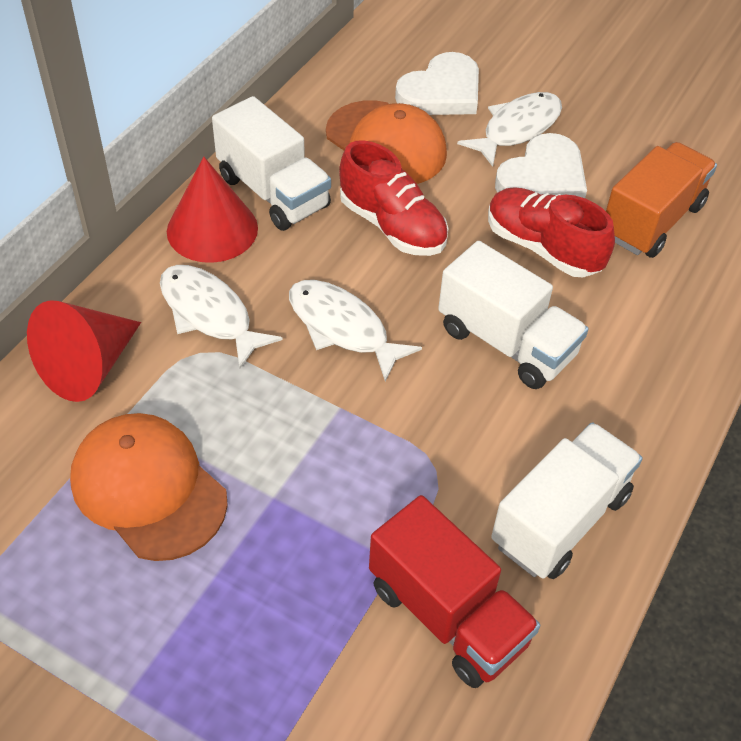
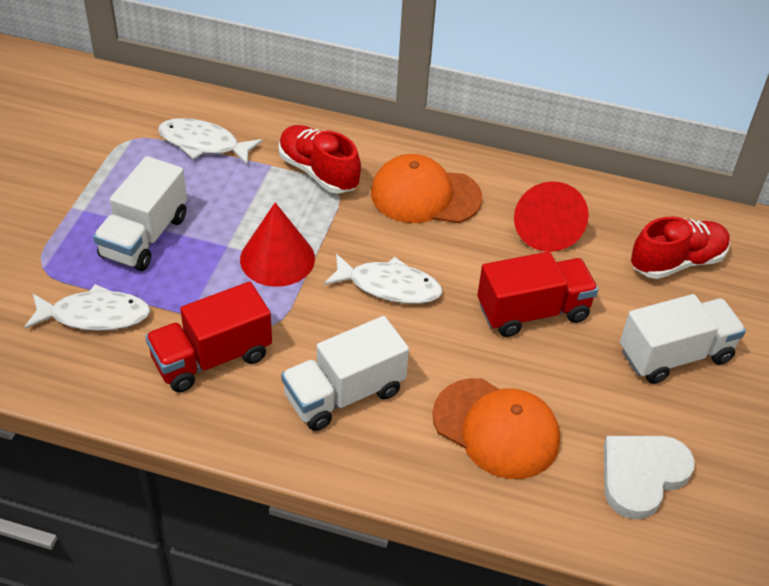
orange truck: [606,142,717,258] = 1 -> none = 0
red truck: [369,495,540,688] = 1 -> [145,282,272,392] [477,252,598,337] = 2
white heart: [395,52,479,115] [495,133,587,198] = 2 -> [604,436,695,519] = 1

